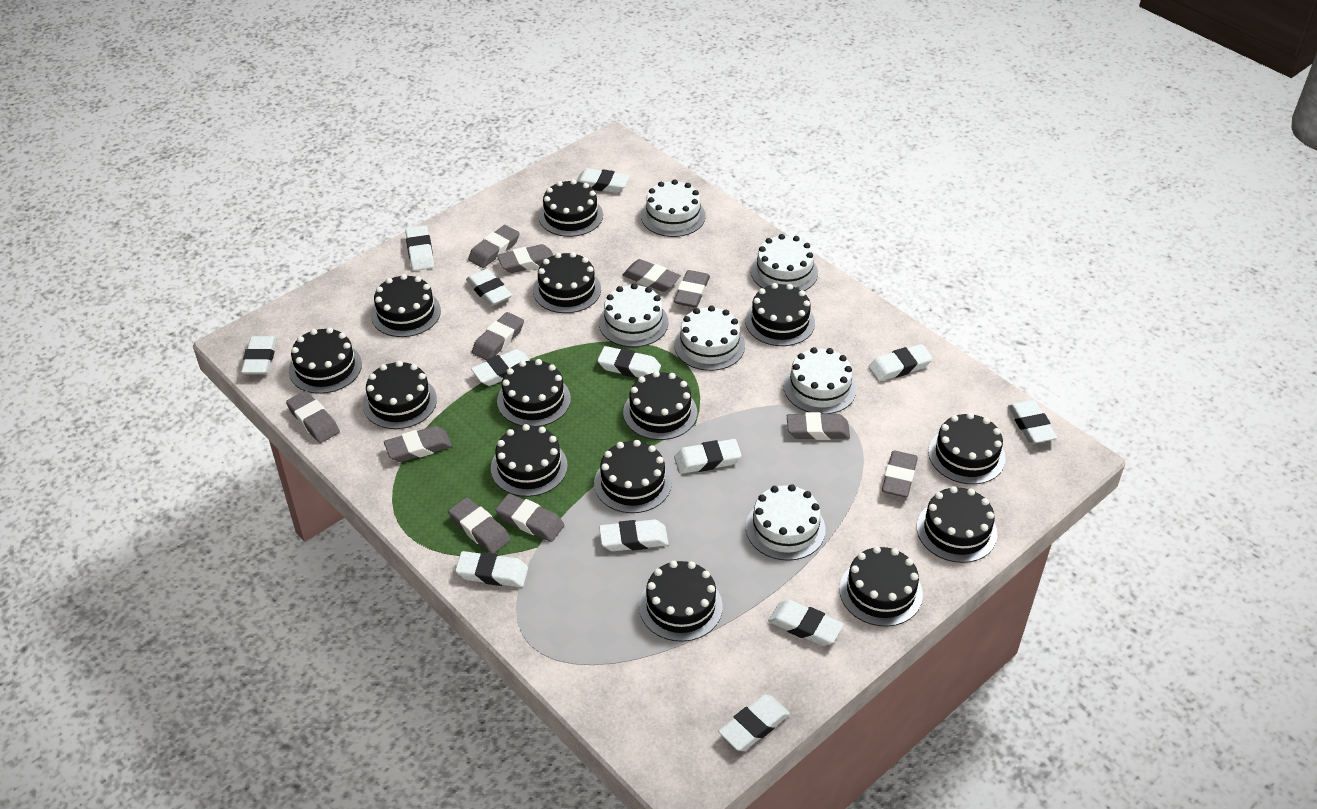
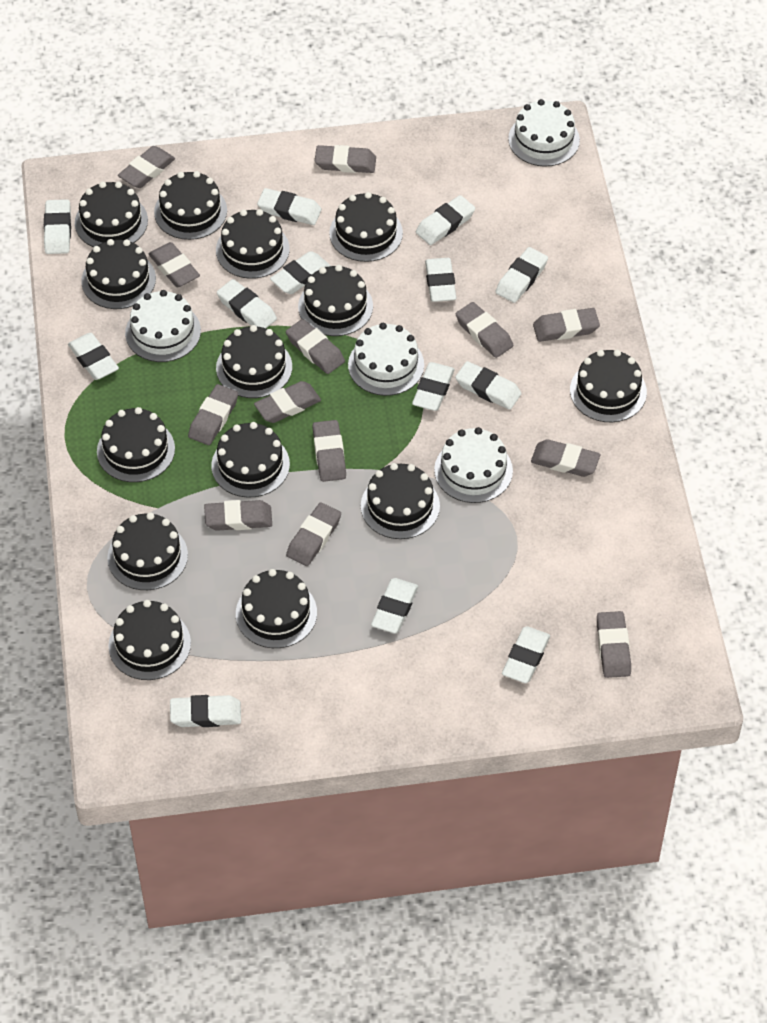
grey eraser: [286,391,340,443] [384,426,452,462] [448,497,511,553] [468,225,520,268] [472,312,524,360] [496,493,565,542] [497,244,554,273] [622,259,681,292] [674,270,710,308] [787,412,850,440] [882,451,918,497] = 11 -> [118,146,175,188] [149,242,200,287] [188,384,238,445] [204,500,272,531] [254,381,321,423] [286,319,345,374] [286,502,341,566] [313,420,346,482] [315,145,376,173] [456,302,513,358] [531,439,600,477] [533,308,600,342] [597,611,631,678] = 13
white cake: [599,283,668,347] [641,179,705,237] [674,306,745,371] [746,484,825,561] [751,234,818,291] [783,347,857,414] = 6 -> [125,290,201,362] [348,323,424,396] [434,427,513,503] [508,99,580,167] = 4

